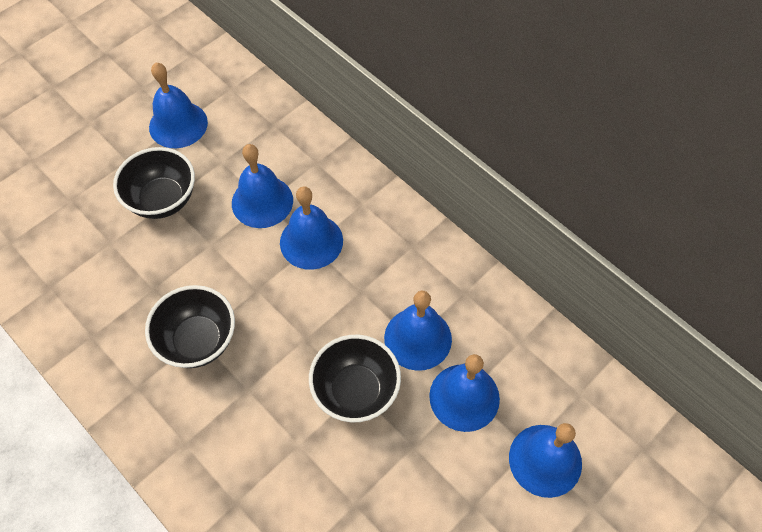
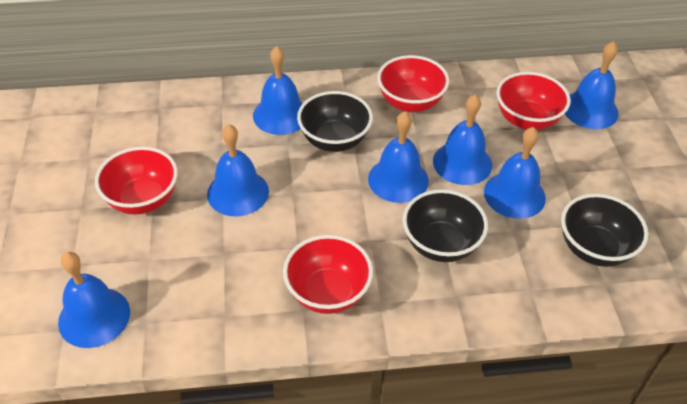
blue bell: [149,63,208,148] [232,144,293,228] [280,186,343,270] [384,291,452,371] [429,354,500,432] [509,423,582,498] = 6 -> [58,252,130,348] [207,124,269,216] [253,46,303,135] [368,112,429,203] [433,94,492,185] [484,127,546,219] [565,41,619,129] = 7
red bowl: none = 0 -> [95,147,178,214] [283,235,373,314] [377,55,449,112] [496,72,571,130] = 4

